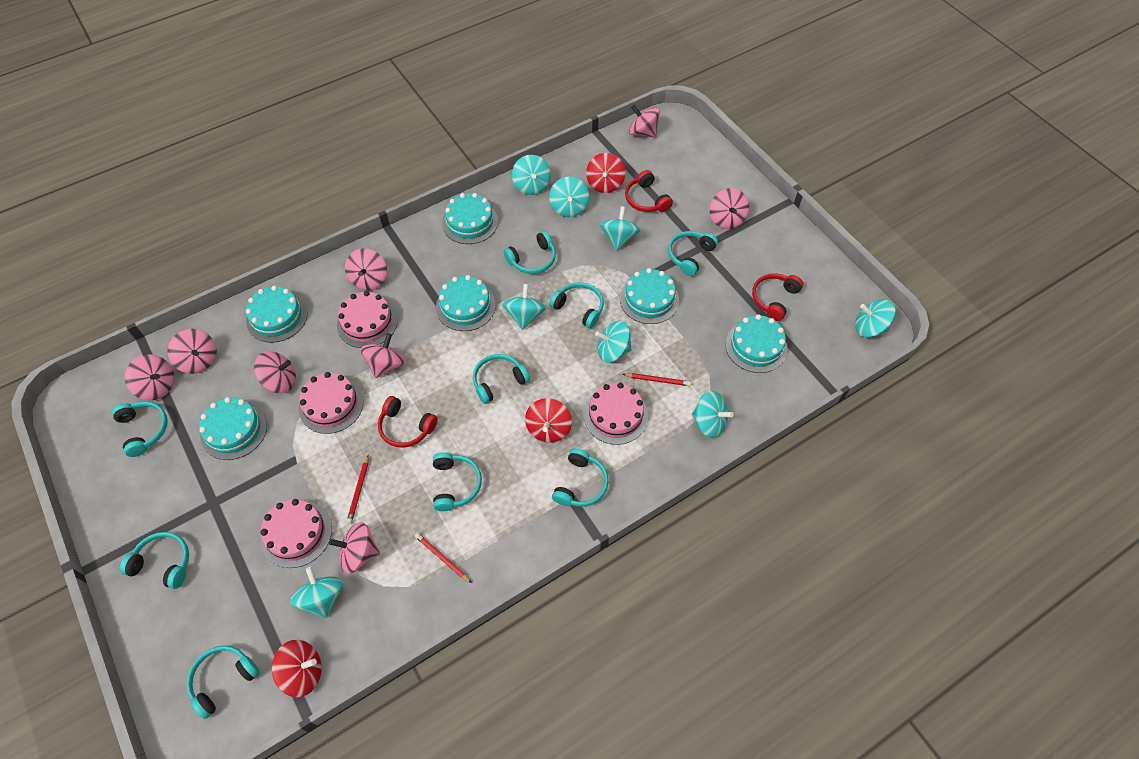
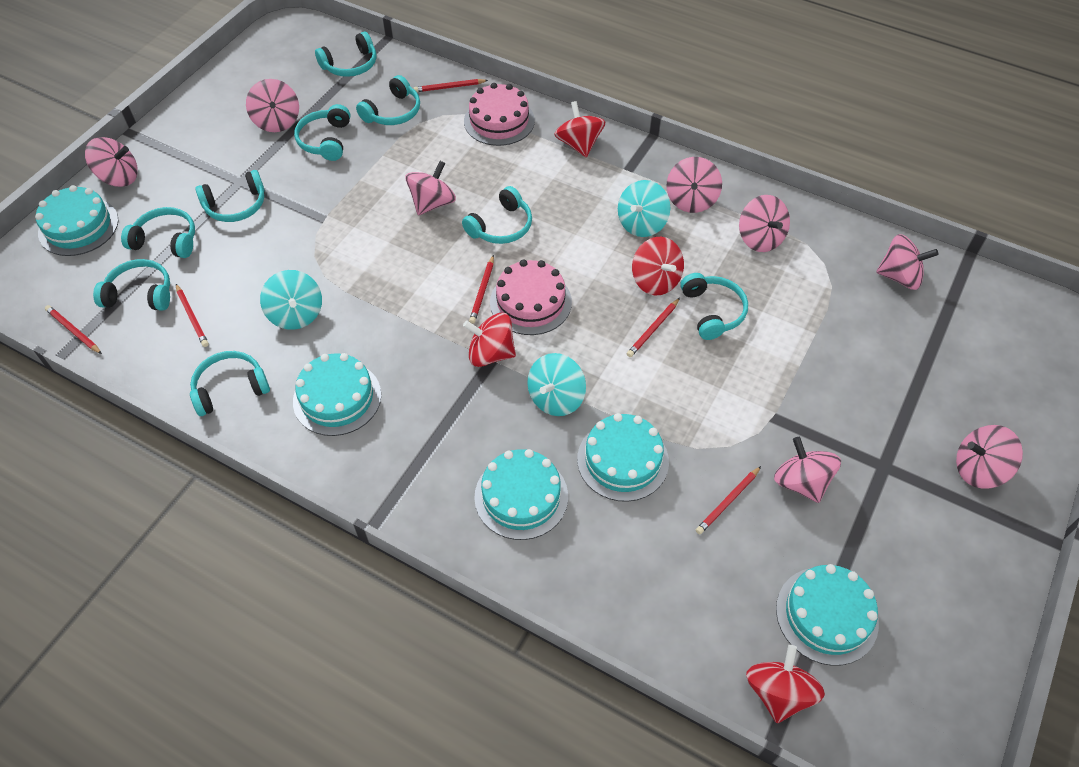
pink cake: [261,499,332,568] [298,372,364,434] [337,291,398,348] [583,383,648,445] = 4 -> [464,83,535,146] [490,259,572,335] = 2
red headphones: [378,396,438,448] [625,170,673,212] [752,273,803,321] = 3 -> none = 0
red pencil: [347,455,369,524] [415,533,472,583] [623,373,691,386] = 3 -> [45,305,102,354] [176,284,209,347] [414,79,488,92] [469,255,494,324] [627,298,680,357] [696,466,761,534] = 6
red spinning top: [272,640,322,697] [525,398,572,443] [586,153,625,193] = 3 -> [463,313,516,367] [554,101,605,157] [632,237,684,296] [746,645,825,723] = 4
turquoise cake: [199,397,267,460] [246,285,307,343] [436,275,496,331] [442,193,498,244] [620,268,679,324] [725,314,787,373] = 6 -> [35,185,118,256] [293,353,381,436] [474,449,568,540] [577,413,669,502] [776,564,879,666] = 5
turquoise spinning top: [290,567,343,618] [502,284,546,330] [512,155,551,195] [549,176,589,217] [595,321,632,363] [600,206,640,250] [692,391,734,438] [855,299,896,337] = 8 -> [260,270,322,330] [527,353,586,416] [618,180,670,237] = 3

